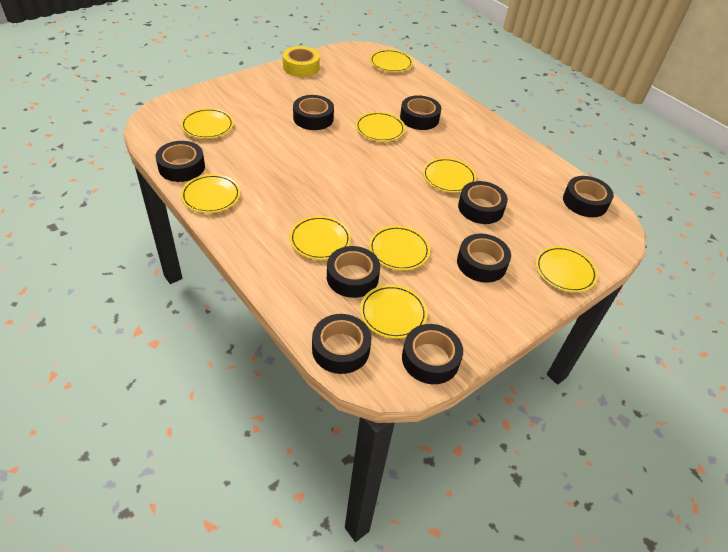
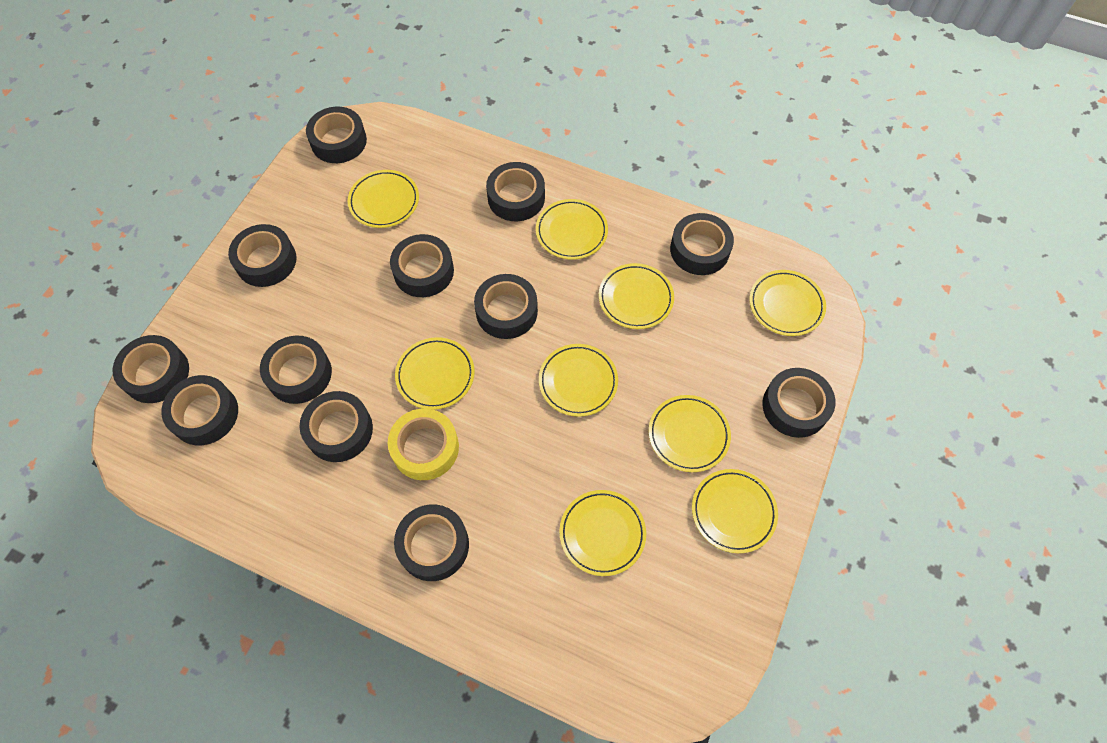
black tape: [155,141,205,182] [293,95,334,130] [312,314,372,374] [327,246,380,298] [400,95,441,130] [402,324,463,384] [457,234,511,283] [458,181,508,224] [563,176,614,217] = 9 -> [113,335,189,403] [161,375,238,445] [228,224,297,287] [260,335,332,404] [300,391,373,462] [306,107,367,163] [390,234,454,297] [394,504,469,581] [474,274,538,339] [486,162,545,221] [670,213,734,275] [762,368,836,438] = 12

